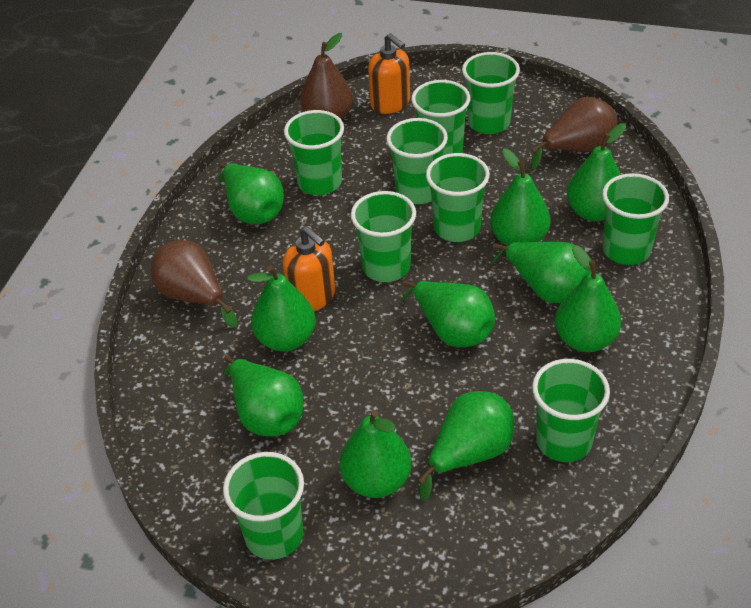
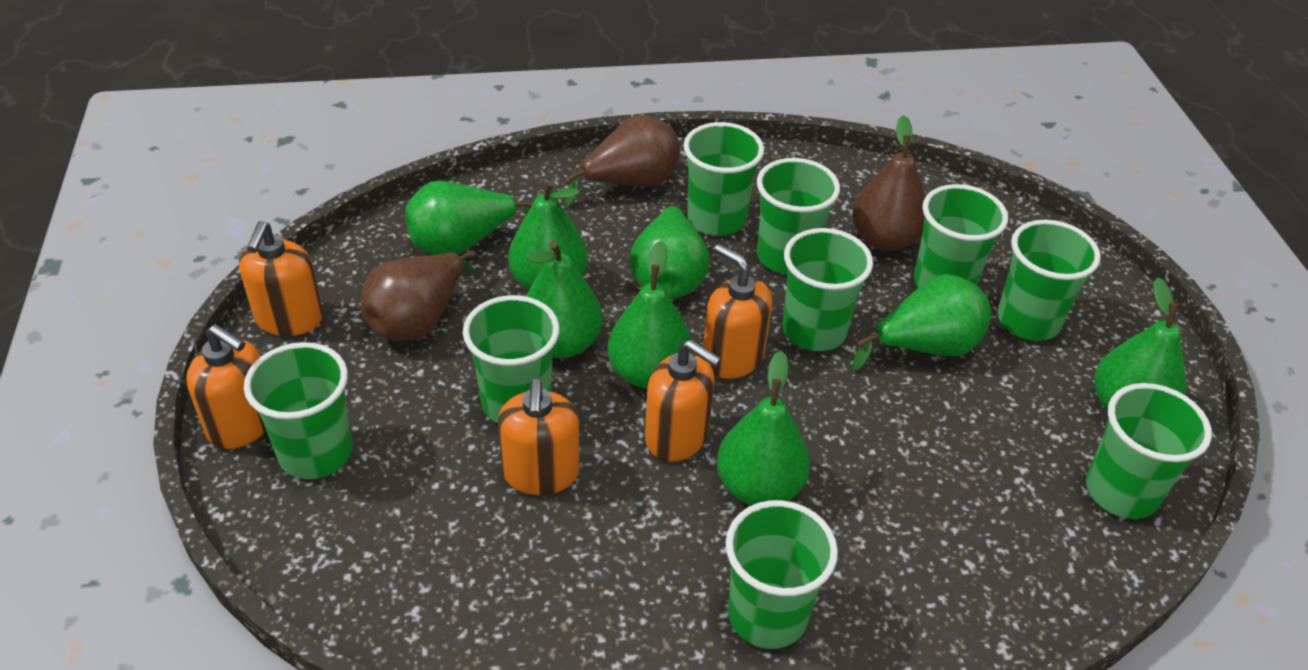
green pear: [218,163,284,224] [223,355,303,437] [247,265,316,352] [339,410,411,498] [401,281,495,347] [419,391,514,501] [490,148,550,246] [490,242,591,303] [555,245,621,352] [567,123,626,221] = 10 -> [405,181,533,255] [508,180,588,290] [526,241,603,358] [608,241,692,389] [629,202,709,299] [717,351,810,505] [852,274,991,371] [1094,277,1186,412] = 8
orange soap dispenser: [283,226,335,311] [368,33,410,114] = 2 -> [186,324,266,449] [239,221,323,336] [498,378,580,495] [645,340,721,462] [703,244,772,379] = 5

